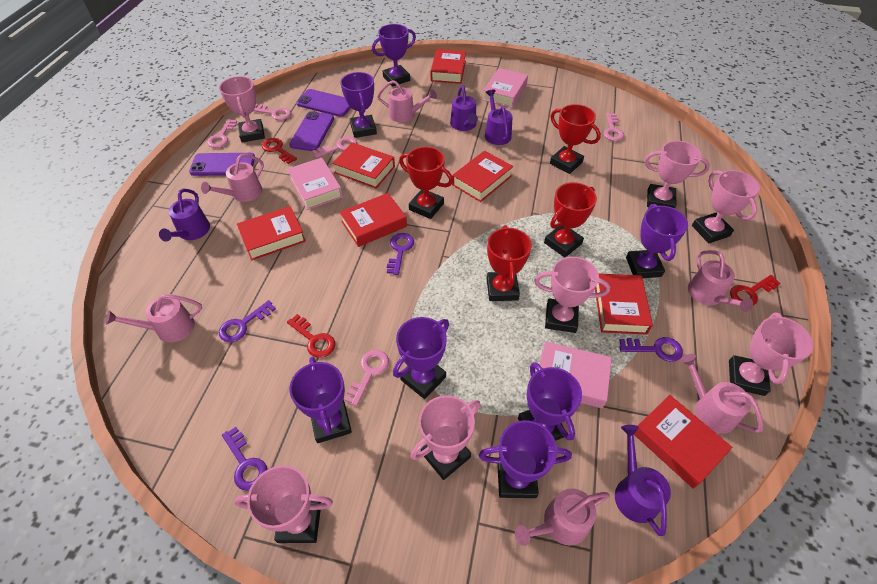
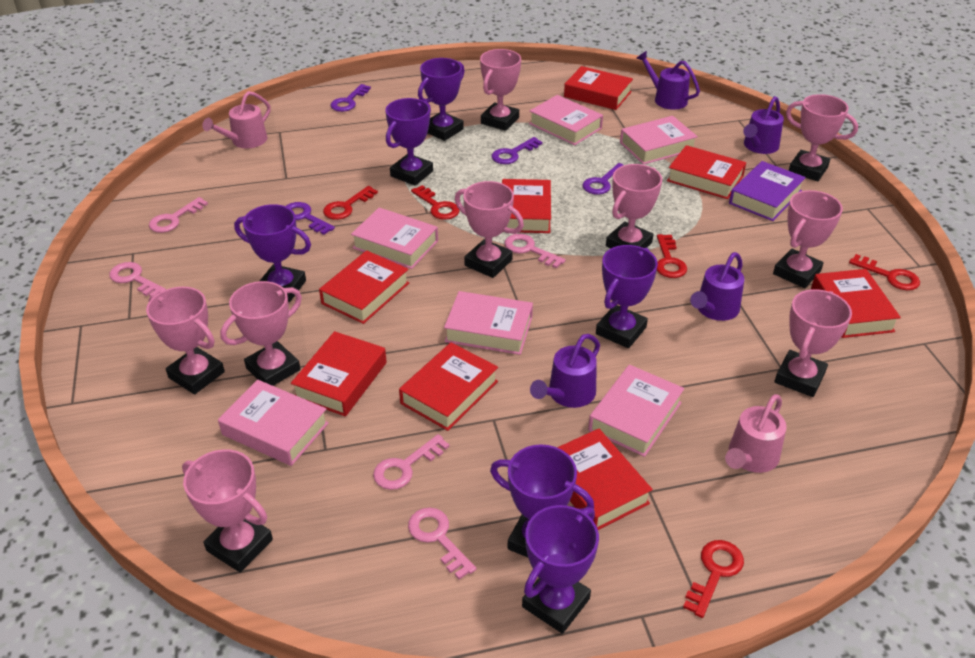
pink book: [287,158,343,210] [483,68,528,108] [539,341,612,408] = 3 -> [218,380,329,466] [351,208,438,269] [444,291,533,355] [529,95,603,145] [588,365,684,457] [620,116,698,165] = 6
pink trophy: [219,76,265,142] [234,465,333,543] [410,395,481,480] [534,257,610,333] [644,141,710,209] [692,170,760,243] [729,312,813,396] = 7 -> [146,287,225,394] [182,449,273,573] [220,281,302,386] [455,181,524,278] [480,49,521,131] [606,164,662,248] [773,190,843,288] [775,289,852,397] [786,94,858,181] = 9
pink watering can: [106,294,202,343] [201,154,264,202] [377,80,437,122] [515,488,609,546] [680,354,763,434] [688,250,753,312] = 6 -> [202,91,271,148] [725,394,786,473] = 2
purple book: none = 0 -> [729,161,806,221] = 1
purple phone: [189,153,255,176] [289,111,334,151] [296,89,351,117] = 3 -> none = 0
purple trophy: [289,357,352,443] [340,72,377,138] [372,24,416,87] [393,317,449,399] [479,420,572,498] [518,362,582,441] [626,204,688,278] = 7 -> [234,204,311,302] [385,98,433,186] [418,58,465,141] [490,444,594,557] [522,505,599,634] [596,245,658,348] = 6
red book: [237,206,306,260] [332,142,395,189] [340,193,407,247] [431,49,466,84] [452,151,513,202] [595,274,653,335] [634,395,732,489] = 7 -> [291,331,387,416] [319,250,409,324] [399,342,498,431] [502,179,551,233] [557,428,653,530] [564,66,633,110] [667,145,746,199] [811,269,901,338] = 8
red key: [262,138,297,164] [287,314,335,358] [730,275,780,305] = 3 -> [323,186,378,220] [411,185,460,220] [657,234,687,278] [683,540,744,618] [849,254,920,290] = 5
red trophy: [399,147,453,219] [487,225,532,301] [544,182,597,258] [550,104,601,174] = 4 -> none = 0

